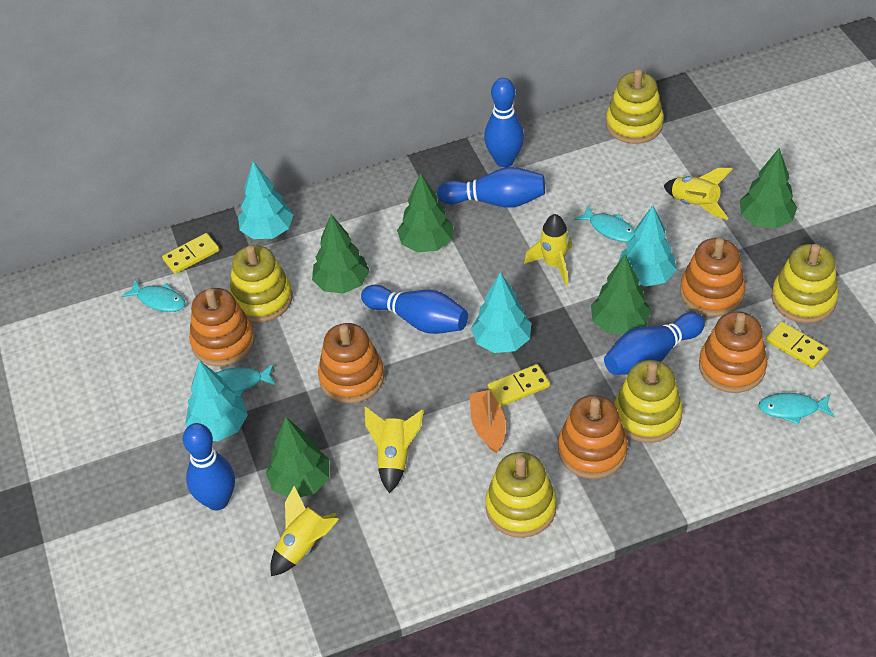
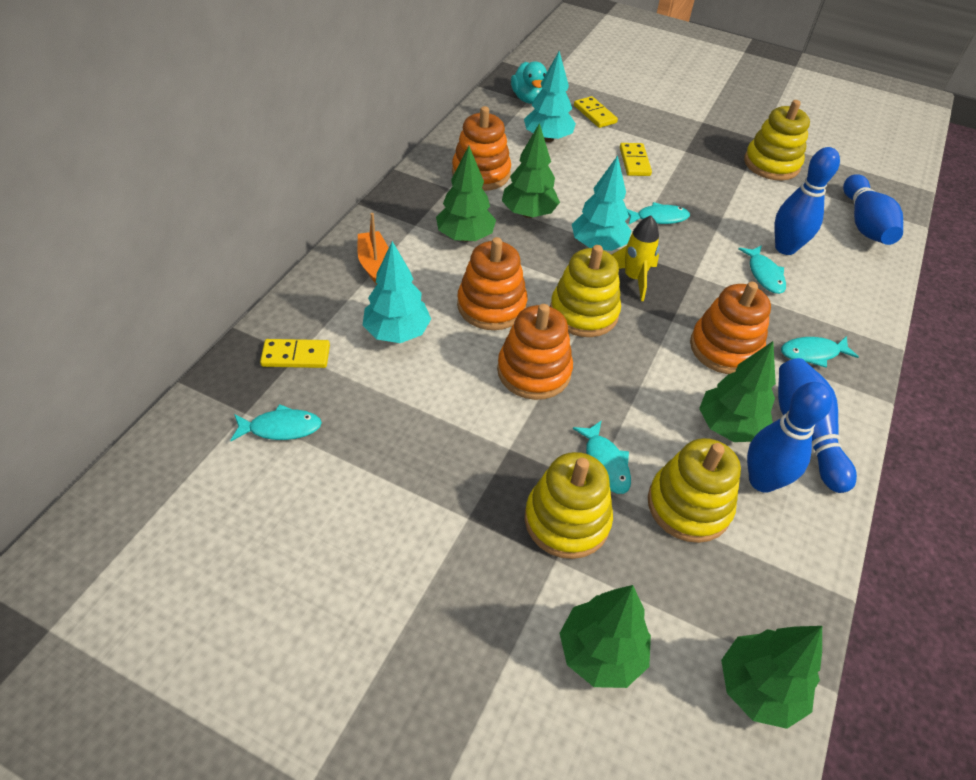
blue bowling pin: [183,423,235,510] [361,285,468,334] [437,167,545,208] [484,78,524,167] [604,312,705,375] = 5 -> [747,382,832,493] [774,147,840,255] [778,358,857,493] [843,174,903,245] = 4
orange stacking toy: [189,288,255,366] [318,323,384,403] [558,395,628,479] [680,238,745,317] [699,312,767,393] = 5 -> [452,106,511,191] [457,237,527,330] [497,304,573,400] [690,282,771,374] = 4
turquoise duck: none = 0 -> [511,61,547,104] = 1
turquoise fish: [121,280,186,312] [216,364,276,397] [574,205,635,242] [758,393,835,425] = 4 -> [230,404,322,441] [573,420,631,494] [627,202,690,224] [738,245,786,294] [781,336,859,368] = 5
turquoise tree: [185,360,248,441] [238,161,294,239] [471,272,531,353] [619,206,677,287] = 4 -> [363,241,431,343] [524,51,576,142] [572,155,631,251] = 3
yellow rocket: [270,486,339,576] [365,407,424,493] [524,214,572,286] [664,168,733,220] = 4 -> [612,215,660,301] = 1
yellow stacking toy: [229,245,293,322] [485,452,557,538] [606,69,664,144] [614,360,683,443] [771,244,838,323] = 5 -> [525,452,613,559] [550,245,621,337] [648,438,741,543] [744,100,810,180] = 4

